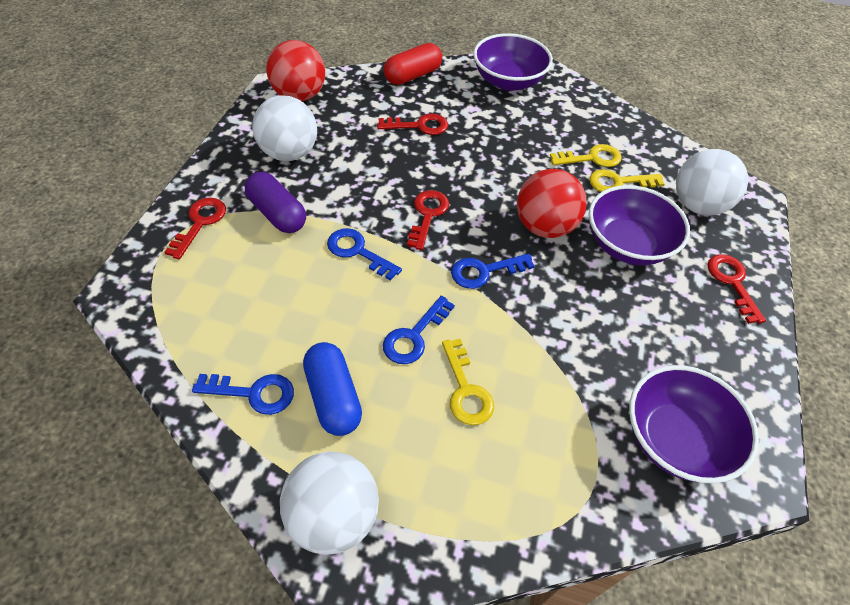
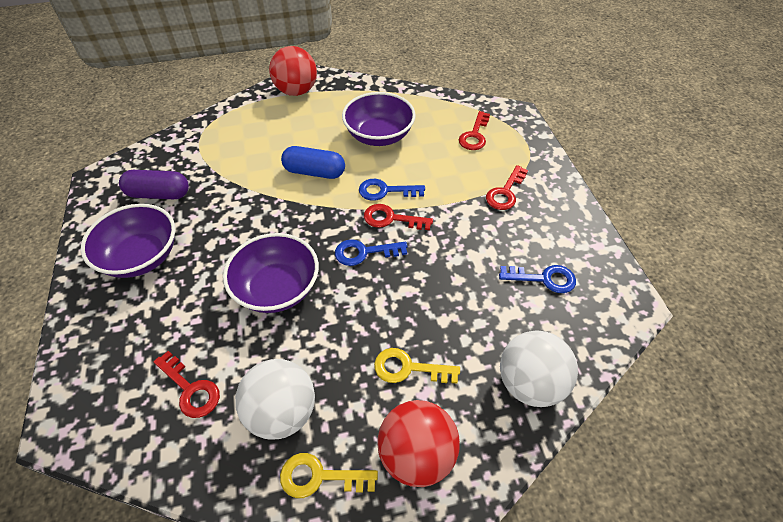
blue key: [192,374,294,415] [327,228,402,281] [383,296,455,364] [451,253,534,289] = 4 -> [335,239,408,266] [359,179,425,201] [499,265,576,293] = 3
red capsule: [384,43,442,85] = 1 -> none = 0
white ball: [252,95,317,161] [280,451,379,555] [676,149,748,216] = 3 -> [235,359,315,440] [500,330,578,407] = 2
yellow key: [442,339,494,425] [550,144,622,167] [589,169,664,192] = 3 -> [280,453,378,498] [374,348,460,383] = 2

